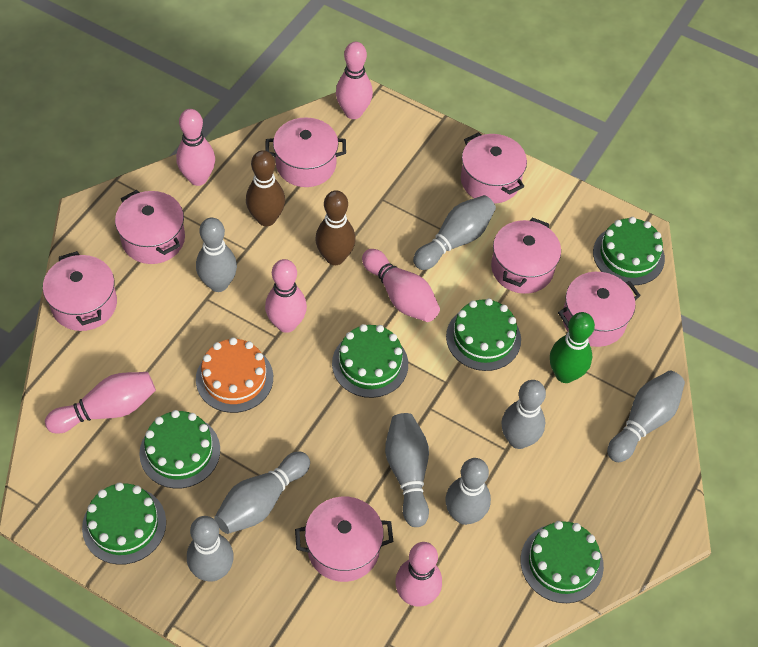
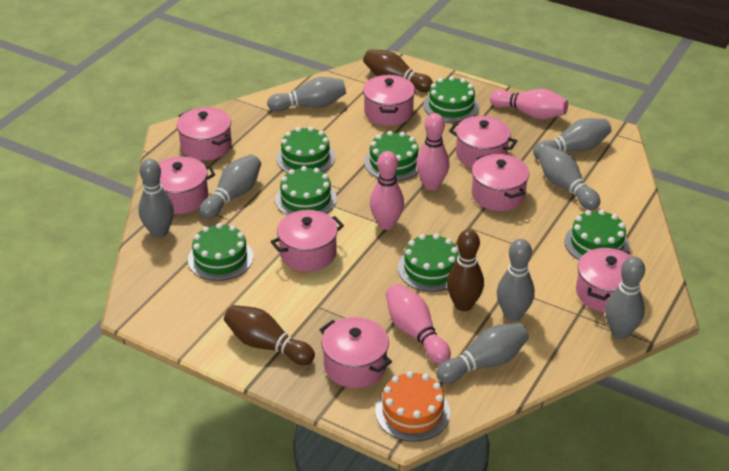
brown bowling pin: [246,150,285,226] [315,190,355,265] = 2 -> [224,305,315,365] [363,50,433,92] [447,229,484,311] = 3
green bowling pin: [550,312,595,383] = 1 -> none = 0
green cake: [82,482,166,565] [139,410,220,488] [332,324,408,398] [446,298,521,371] [521,521,604,603] [593,217,665,285] = 6 -> [188,223,253,281] [275,166,337,215] [276,126,335,173] [364,131,419,181] [398,233,459,292] [424,76,479,122] [564,209,630,260] = 7
pink bowling pin: [45,372,156,434] [176,109,215,186] [265,259,307,333] [336,42,373,119] [362,249,440,322] [395,542,442,607] = 6 -> [370,151,404,230] [386,284,451,364] [416,113,450,190] [490,89,568,120] = 4
pink pot: [43,251,117,331] [115,190,185,264] [265,117,346,187] [295,497,394,582] [461,132,527,204] [491,217,561,294] [558,272,641,347] = 7 -> [143,157,215,214] [177,107,232,161] [270,210,344,272] [320,317,392,388] [363,75,415,126] [449,116,517,168] [472,154,529,211] [576,247,632,312] = 8

